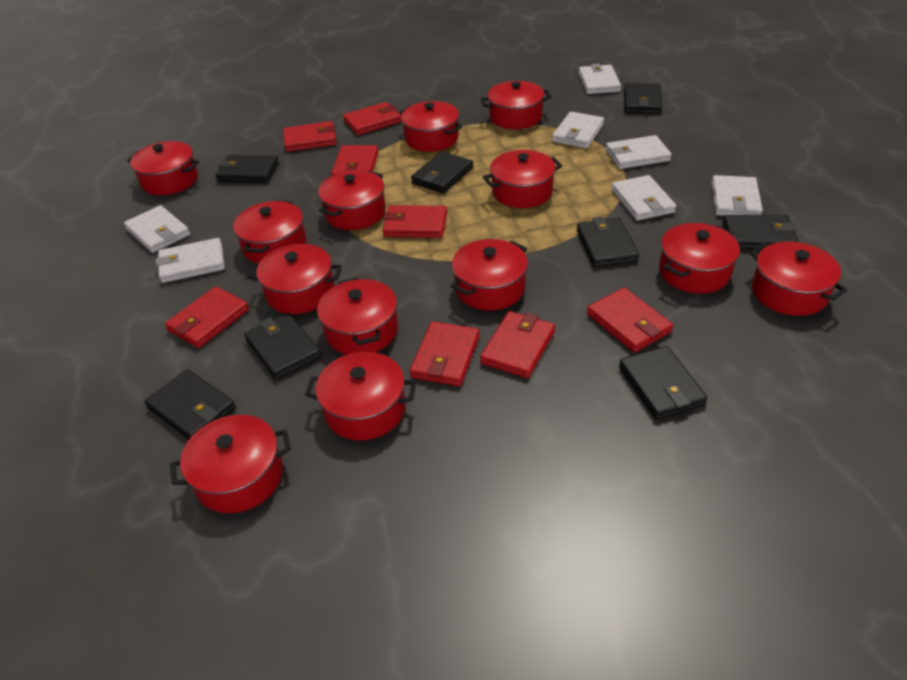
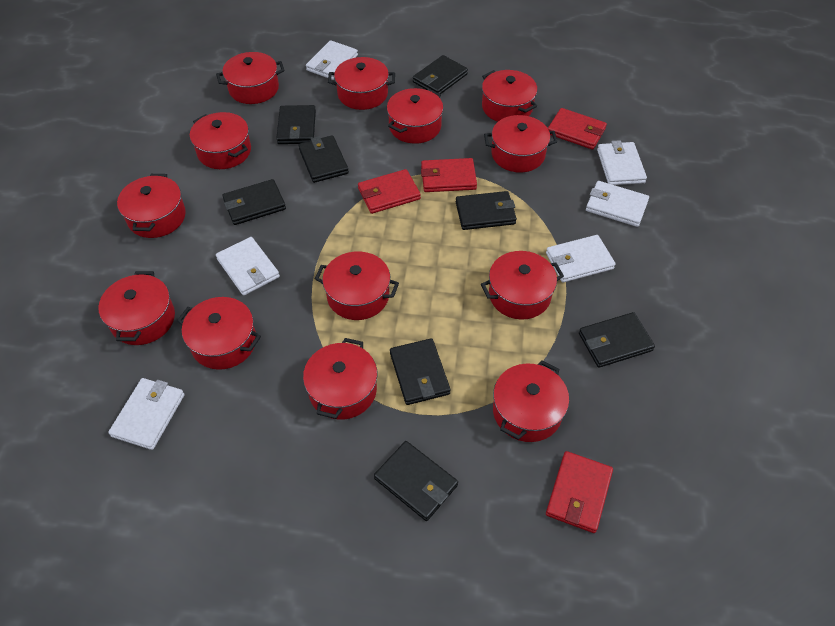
red wallet: [165,286,249,348] [283,121,337,152] [331,145,379,175] [343,102,402,135] [383,205,447,238] [410,321,480,386] [480,311,555,378] [587,288,673,353] = 8 -> [358,169,421,214] [421,158,477,192] [546,451,613,533] [548,108,607,150] = 4
white wallet: [124,205,190,253] [156,238,225,283] [552,112,604,148] [579,63,621,94] [606,135,672,169] [611,175,676,221] [712,175,763,216] = 7 -> [108,378,185,450] [216,237,280,296] [306,40,358,80] [546,235,616,283] [586,181,649,227] [597,140,647,185] = 6

